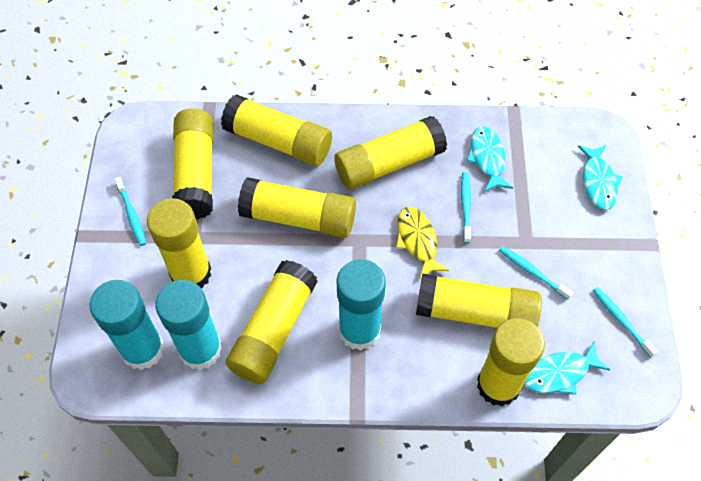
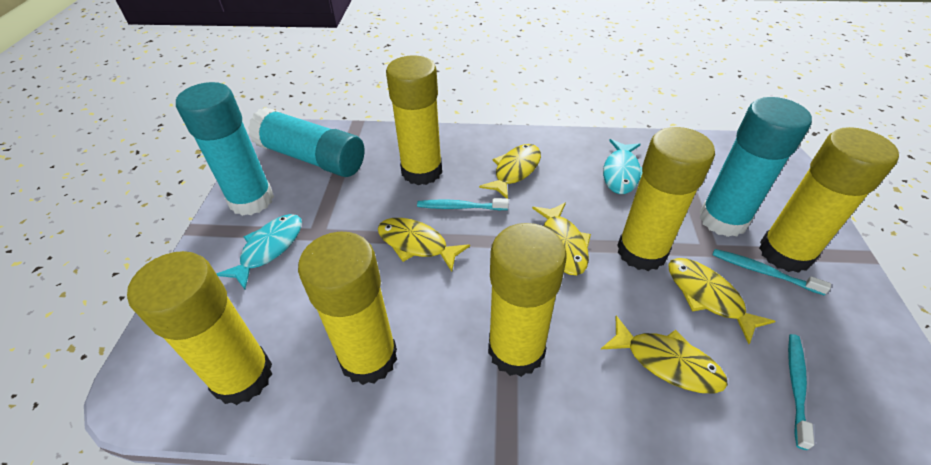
turquoise fish: [466,126,513,192] [524,341,610,395] [578,145,623,210] = 3 -> [216,214,302,289] [603,139,643,194] = 2
turquoise toothbrush: [115,177,146,246] [461,172,471,243] [499,246,573,300] [593,287,658,358] = 4 -> [417,198,509,210] [713,249,831,295] [788,334,814,450] = 3
yellow fish: [396,207,449,280] = 1 -> [378,218,470,272] [479,144,541,199] [532,203,591,275] [601,316,728,394] [668,258,775,344] = 5
yellow glue stick: [147,198,211,288] [172,108,213,219] [221,94,332,166] [226,260,318,384] [238,177,356,238] [334,116,447,190] [416,273,542,328] [477,318,545,406] = 8 -> [127,251,272,405] [298,232,397,385] [386,55,442,185] [488,223,567,377] [617,127,715,271] [759,127,899,273] = 6

